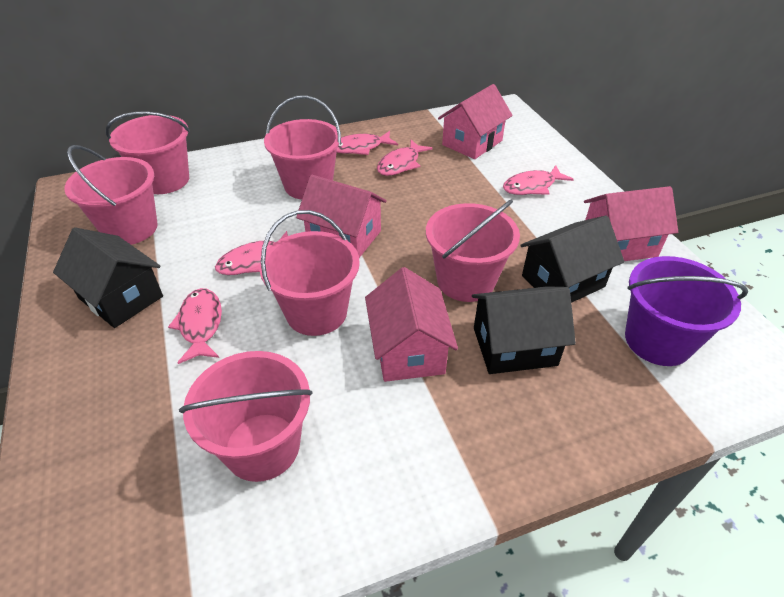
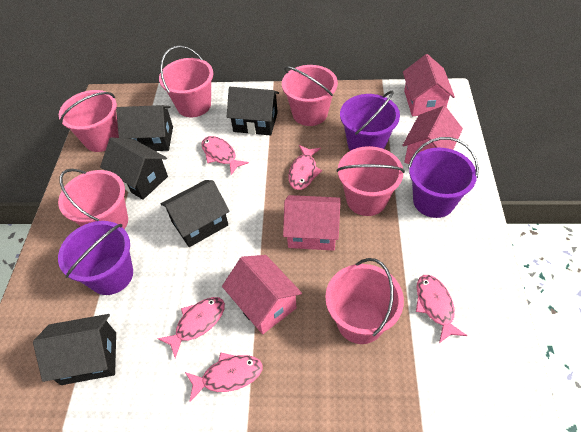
black house: [53,227,163,328] [472,286,576,374] [521,215,624,303] = 3 -> [33,314,116,385] [100,137,168,200] [116,105,173,151] [160,180,230,247] [227,87,279,136] = 5
purple bucket: [625,256,748,366] = 1 -> [58,221,133,295] [340,90,400,151] [408,137,479,218] = 3

